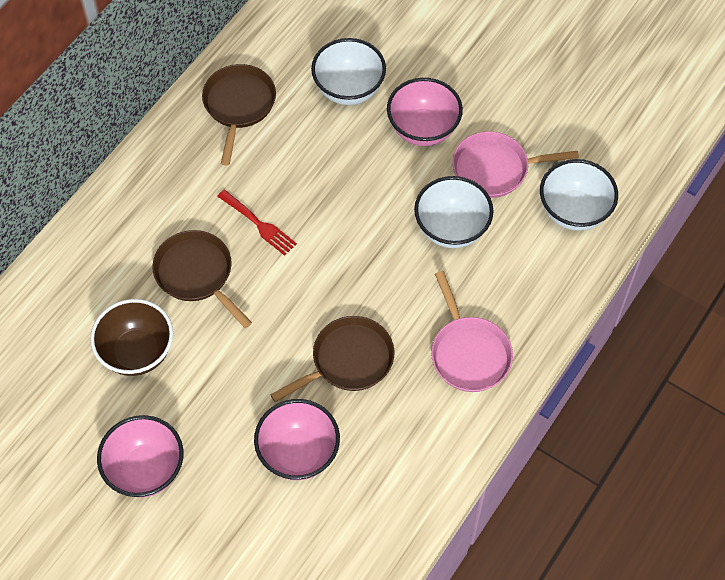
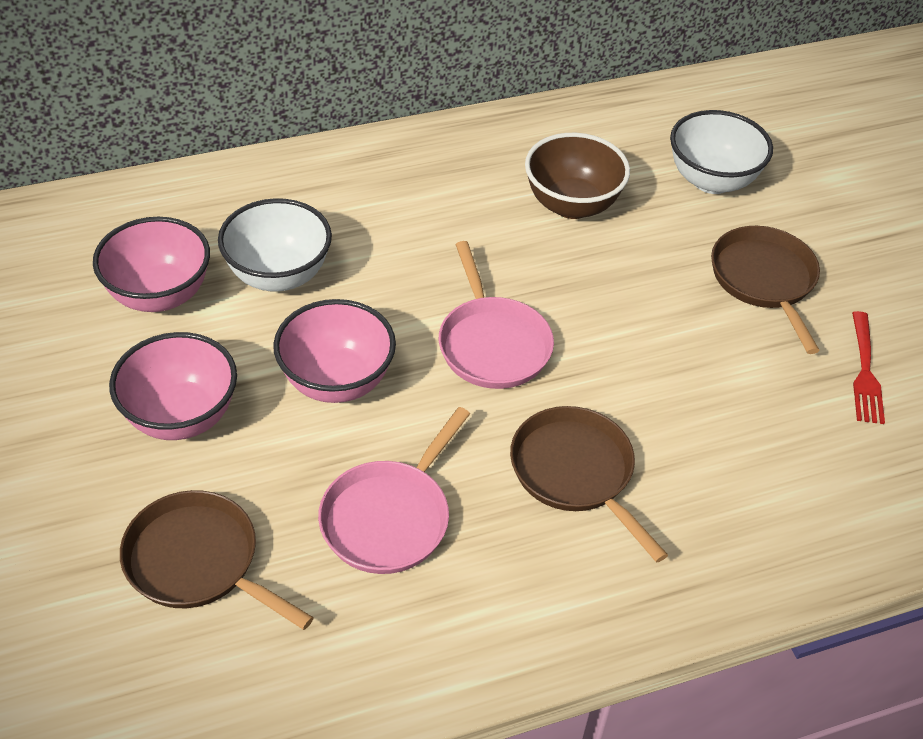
white bowl: [311,38,386,105] [414,176,493,248] [540,159,618,231] = 3 -> [218,198,332,292] [670,110,773,194] = 2

